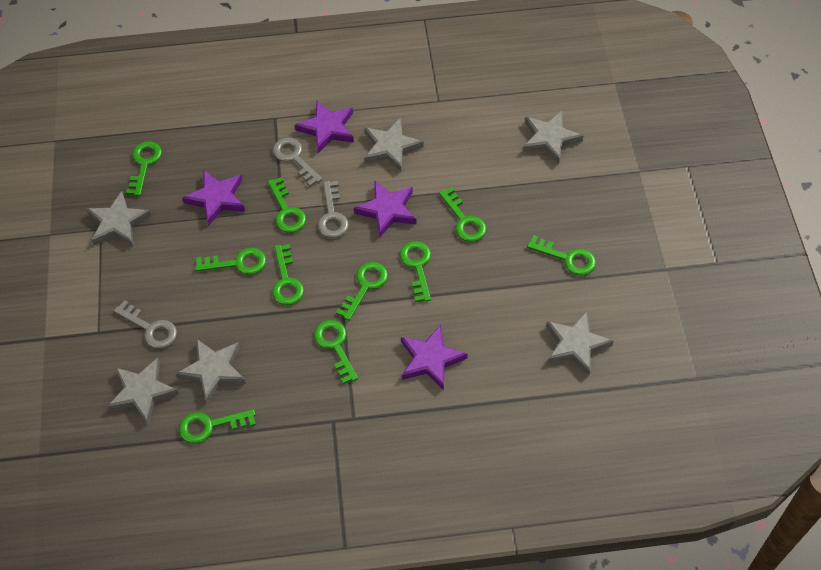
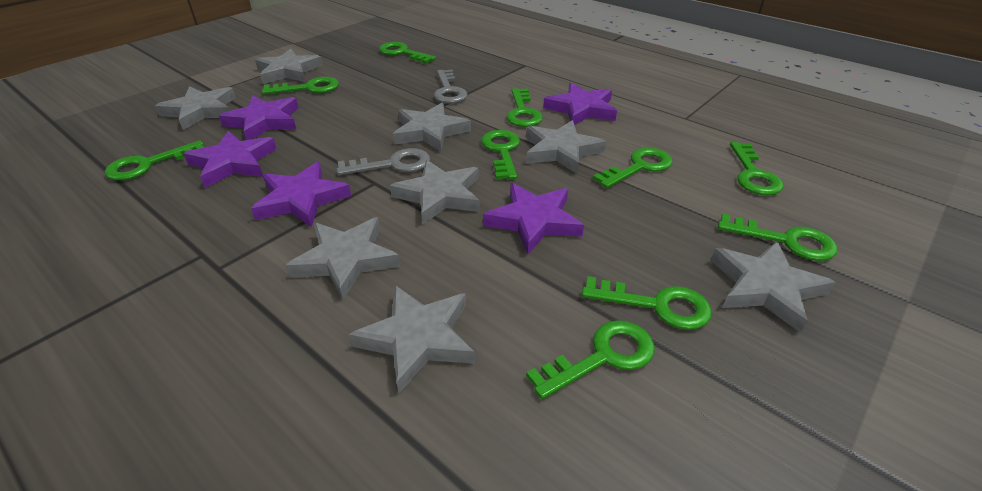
grey key: [114,300,177,349] [273,138,322,187] [318,181,349,238] = 3 -> [336,148,430,175] [434,70,467,103] = 2
grey star: [87,191,152,246] [107,358,179,424] [176,339,246,403] [364,118,423,172] [523,111,583,164] [546,311,614,376] = 6 -> [155,86,236,130] [255,49,323,84] [285,217,400,300] [349,285,475,394] [390,160,480,225] [393,103,471,151] [526,120,606,174] [711,241,835,333] = 8
purple star: [182,170,245,226] [295,101,354,153] [354,180,417,237] [401,325,468,390] = 4 -> [183,131,277,188] [219,95,299,140] [251,162,351,227] [483,183,584,254] [543,83,617,125] = 5

